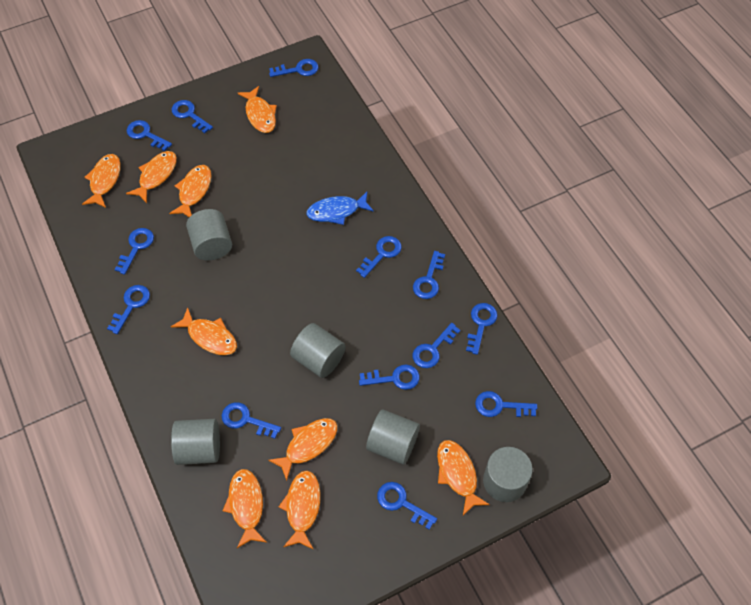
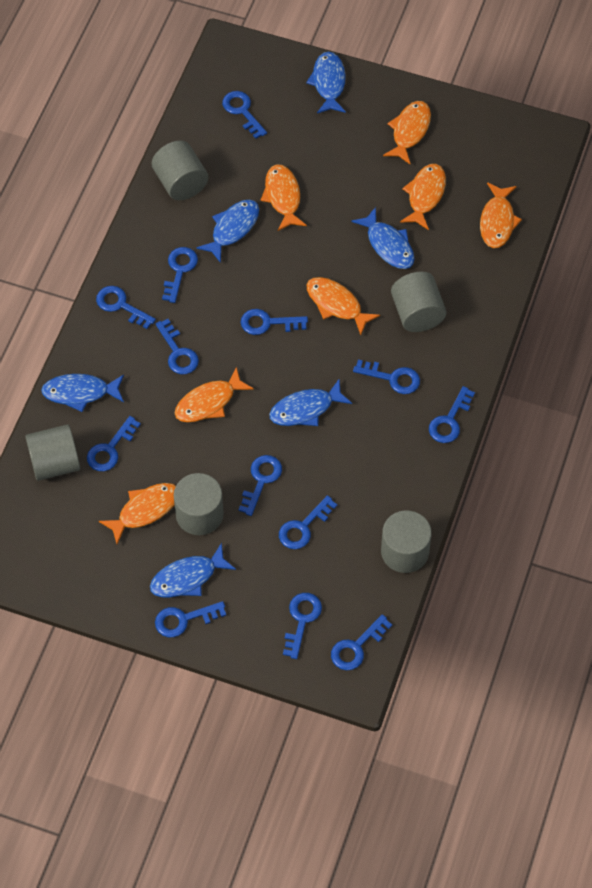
blue fish: [306,192,374,225] = 1 -> [41,374,124,412] [150,543,236,597] [196,200,259,263] [269,379,352,426] [306,52,346,113] [351,207,415,269] = 6
orange fish: [82,154,121,208] [126,151,177,203] [169,165,212,217] [171,307,237,355] [223,469,267,548] [238,86,277,133] [268,418,338,481] [279,470,321,550] [437,440,490,515] = 9 -> [99,483,176,544] [175,367,254,422] [261,164,307,231] [307,277,380,335] [383,101,431,165] [400,164,446,230] [480,183,522,248] = 7

